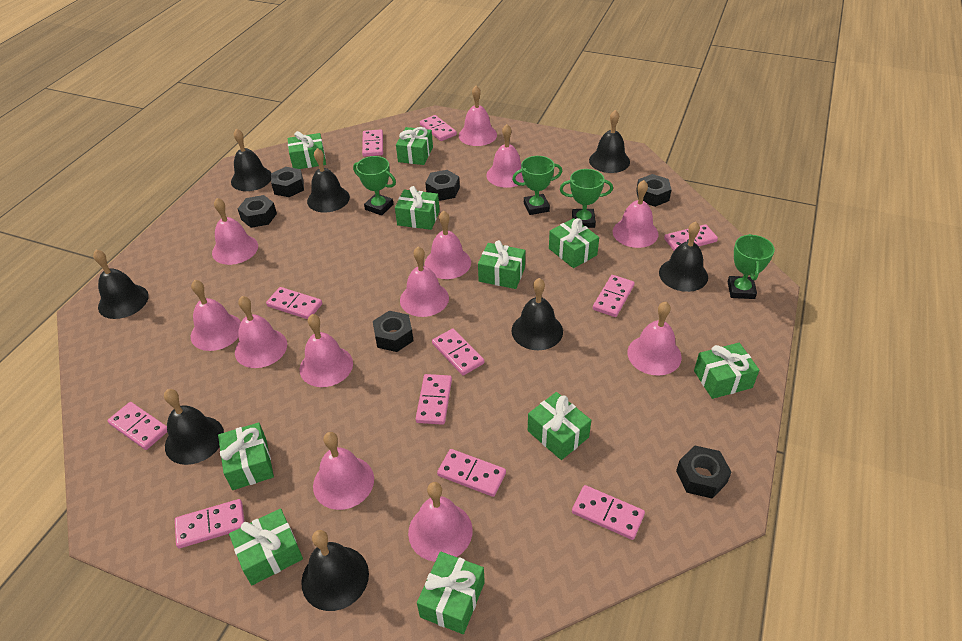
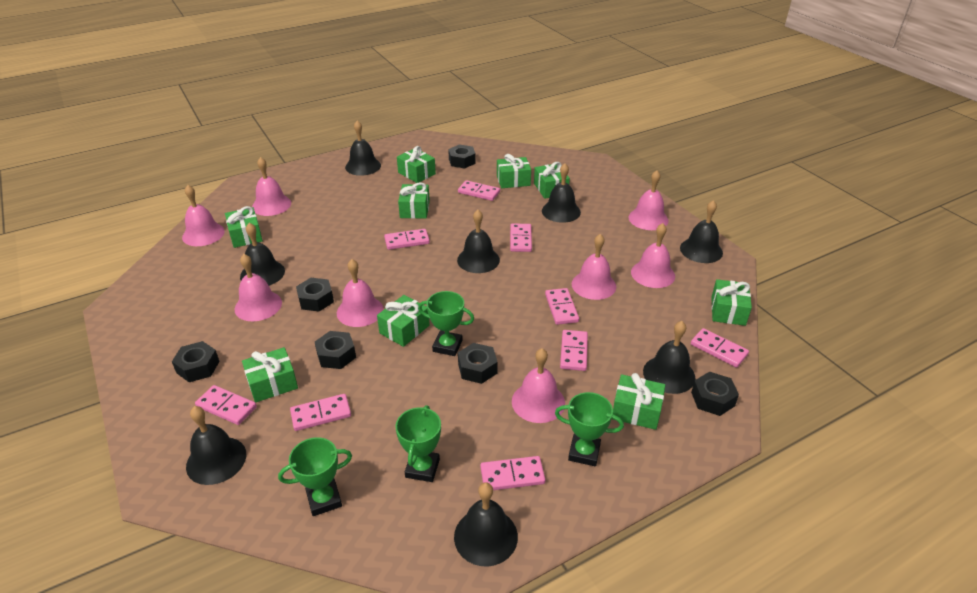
green gift: [218,422,274,490] [229,508,303,585] [288,131,326,169] [395,186,440,230] [396,127,433,165] [417,552,485,634] [478,240,525,289] [528,392,591,460] [549,218,599,268] [694,343,759,399] = 10 -> [225,206,263,248] [242,347,298,403] [377,295,430,347] [397,146,436,183] [398,182,430,219] [497,154,531,188] [534,162,570,199] [613,373,665,430] [711,279,752,326] = 9
pink bell: [191,280,241,351] [212,198,258,265] [235,296,287,368] [300,314,353,387] [313,432,374,510] [400,246,449,317] [408,482,473,562] [424,211,471,279] [459,86,497,146] [486,124,524,188] [613,180,659,248] [627,302,682,376] = 12 -> [182,185,225,246] [234,254,282,321] [252,157,291,216] [337,259,384,327] [512,348,565,423] [572,234,616,300] [629,170,669,230] [631,223,675,288] = 8
pink domino: [107,402,167,450] [175,499,245,548] [266,287,322,319] [362,129,383,157] [416,374,452,425] [420,115,457,141] [432,329,484,376] [437,449,506,497] [572,485,645,540] [593,275,635,317] [664,224,718,251] = 11 -> [195,385,257,425] [290,394,351,431] [384,229,430,250] [458,180,500,201] [480,456,545,490] [510,224,532,252] [545,288,579,325] [560,330,588,371] [691,328,749,368] = 9

